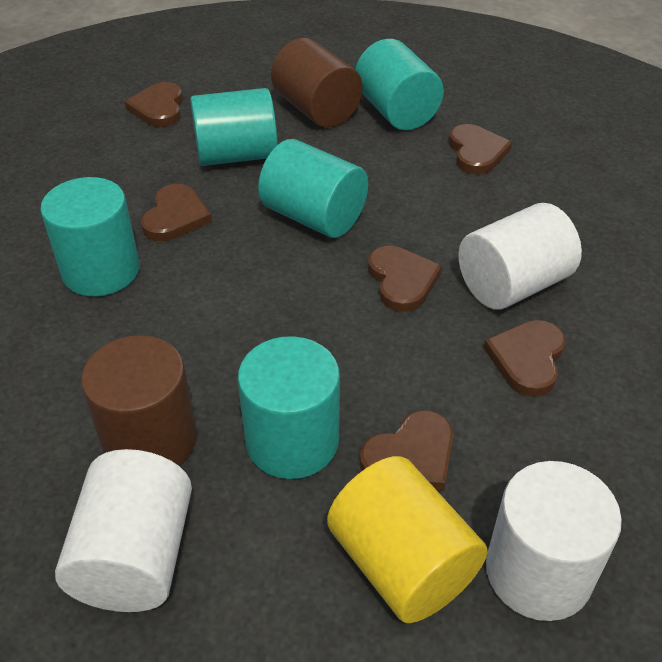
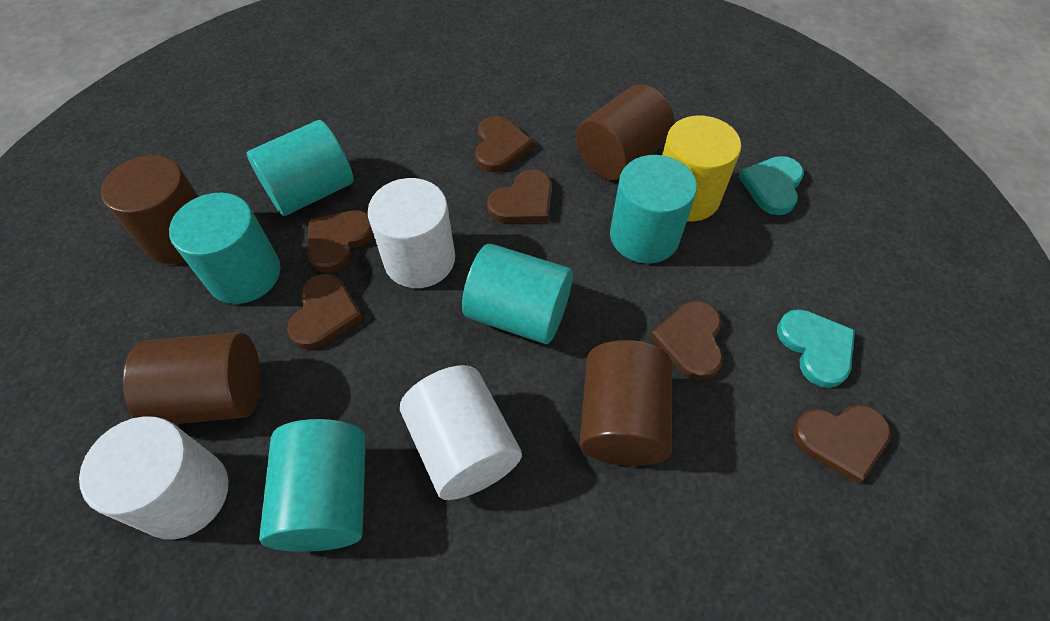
brown cylinder: [81,335,197,466] [271,38,363,128] = 2 -> [101,155,199,264] [123,332,261,424] [576,84,675,180] [580,340,672,466] = 4
turquoise heart: none = 0 -> [739,156,804,215] [777,309,855,388] = 2

